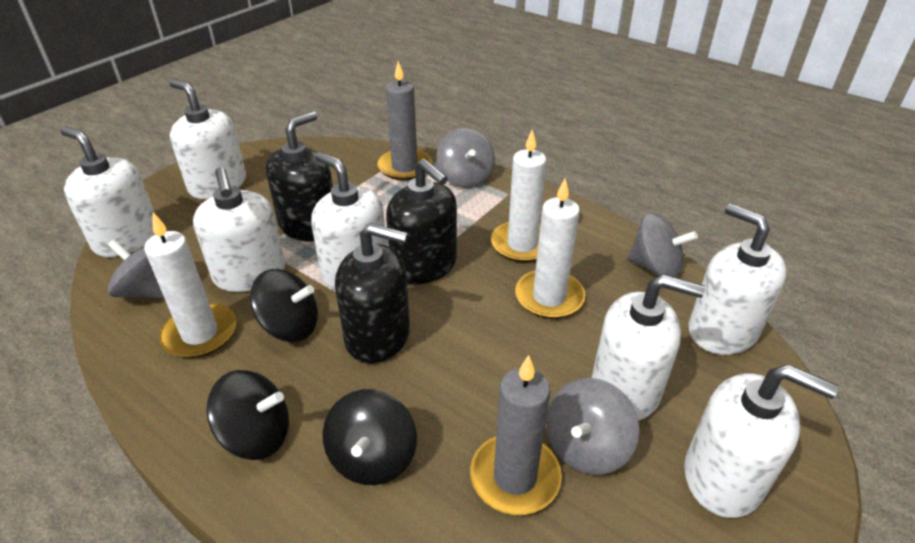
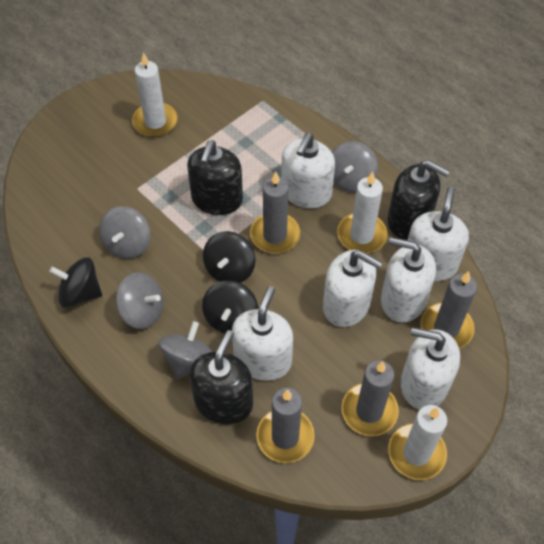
grey candle: [377,61,432,180] [470,355,562,515] = 2 -> [250,172,300,253] [256,388,315,463] [342,360,399,436] [421,271,477,349] = 4
white soap dispenser: [60,127,156,257] [169,79,246,199] [193,167,285,292] [311,152,387,289] [592,274,705,420] [684,364,839,518] [689,203,787,355] = 7 -> [232,286,293,381] [281,133,335,208] [323,250,383,327] [381,237,436,322] [401,327,460,409] [407,186,469,281] = 6

